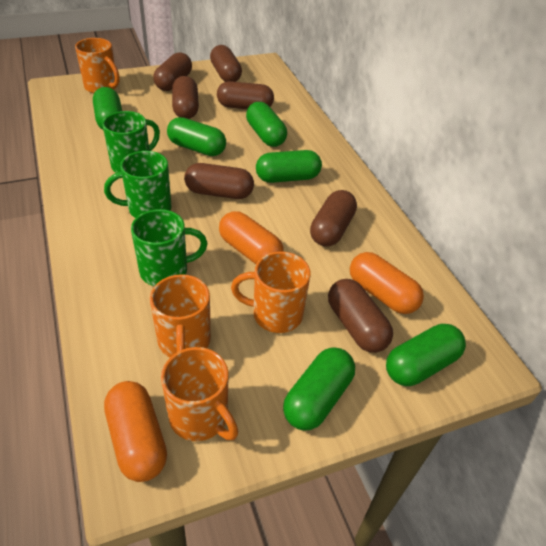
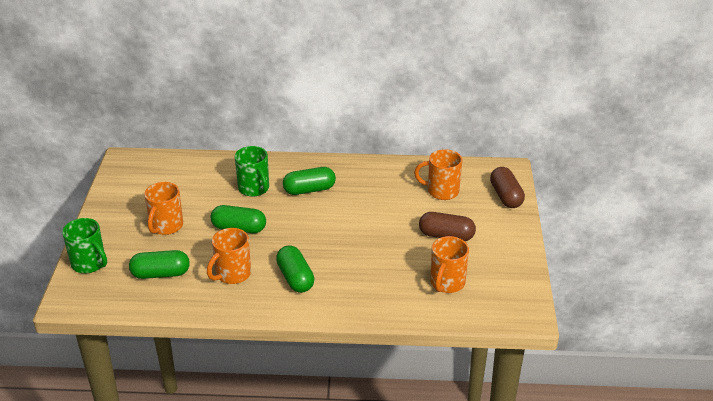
brown capsule: [153,52,192,91] [172,76,199,119] [184,163,254,199] [210,45,242,82] [217,81,274,109] [310,190,357,247] [328,279,393,353] = 7 -> [419,212,476,241] [490,167,525,208] = 2
green capsule: [93,87,122,130] [167,117,226,156] [246,102,287,147] [256,150,322,183] [283,347,355,430] [386,324,466,386] = 6 -> [129,250,190,279] [211,205,266,233] [276,245,315,293] [283,167,336,195] = 4
green mug: [102,111,160,173] [104,151,172,218] [131,209,208,286] = 3 -> [62,218,107,274] [235,146,269,197] = 2
orange capsule: [104,381,167,482] [219,211,284,264] [350,252,424,314] = 3 -> none = 0

